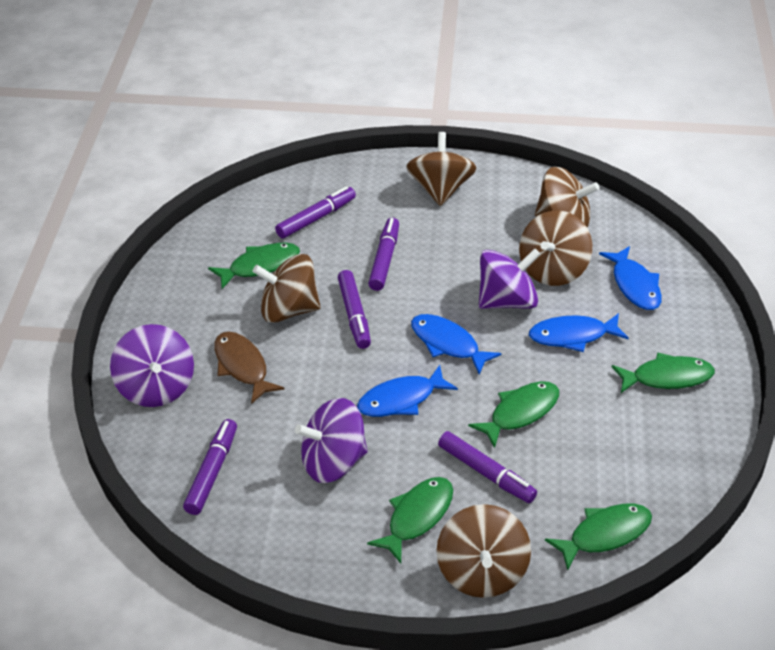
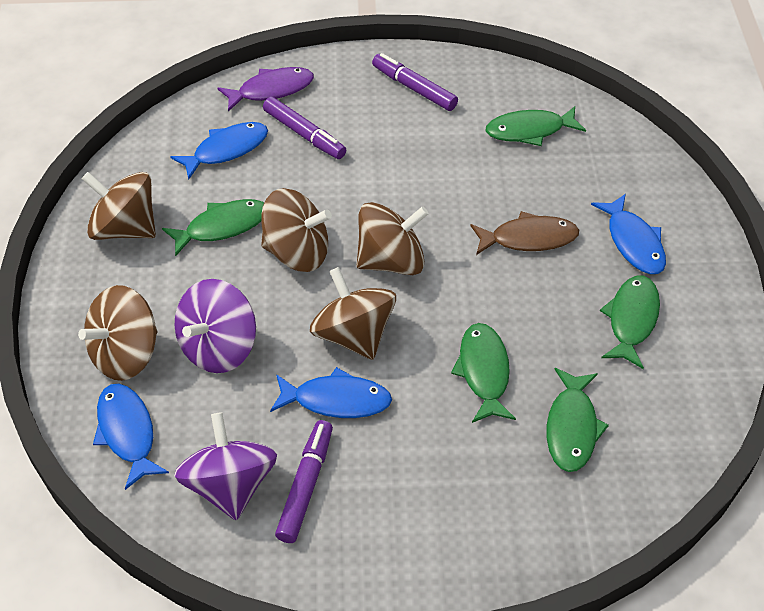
purple fish: none = 0 -> [217,67,314,112] = 1
purple marker: [183,419,237,515] [275,186,356,238] [338,270,371,349] [368,218,399,291] [438,431,537,503] = 5 -> [263,97,346,159] [275,420,333,543] [372,53,458,111] = 3
purple spinning top: [110,324,194,407] [295,398,368,483] [479,248,541,309] = 3 -> [174,412,277,520] [175,279,256,373] = 2

